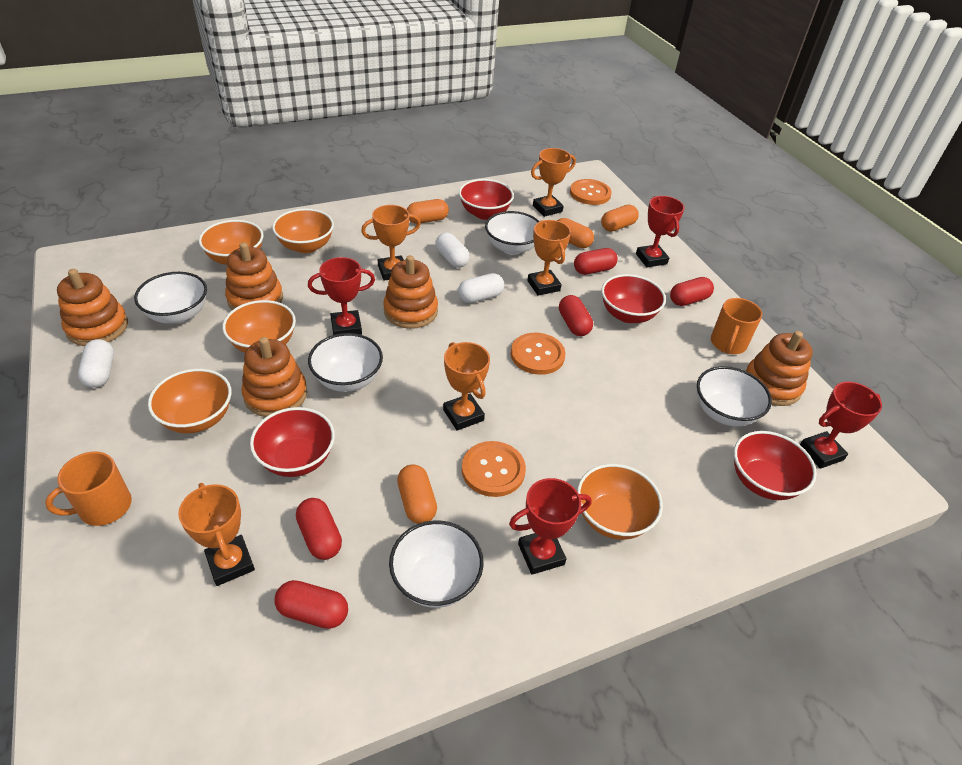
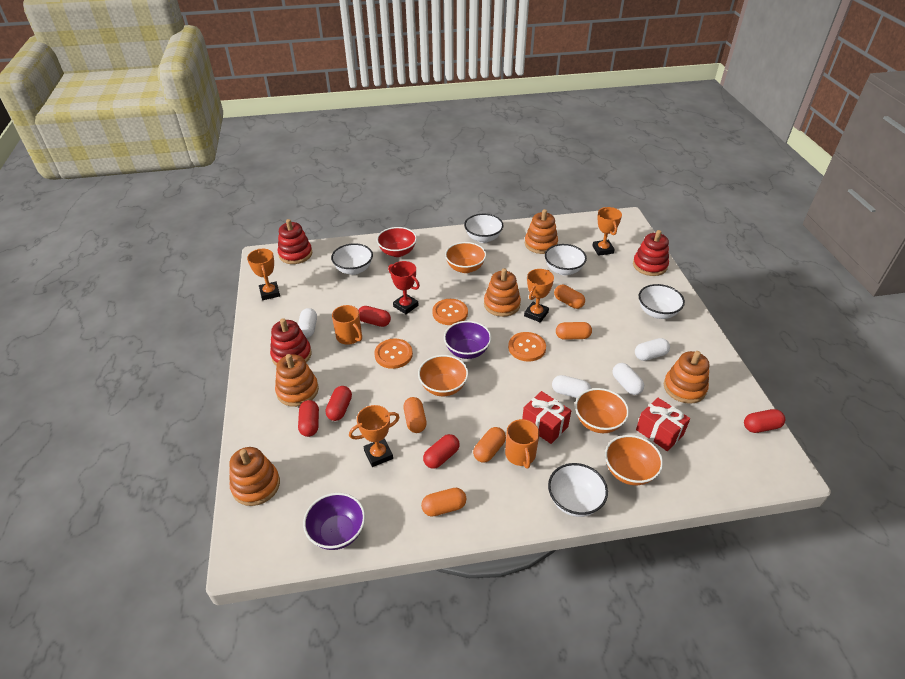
orange bowl: [148,369,232,433] [199,220,263,265] [222,300,296,353] [272,208,334,253] [577,464,663,540] = 5 -> [418,355,468,396] [445,242,486,273] [575,388,629,433] [605,435,663,485] = 4
orange capsule: [397,464,437,524] [407,199,449,224] [557,218,594,248] [601,205,639,232] = 4 -> [403,397,427,433] [421,488,466,517] [473,427,506,463] [554,285,585,309] [556,322,592,340] = 5
orange trophy: [178,483,255,586] [361,205,421,281] [443,342,490,431] [527,220,571,296] [531,148,576,217] = 5 -> [247,249,280,300] [349,405,400,467] [524,269,554,323] [592,207,622,256] = 4
purple bowl: none = 0 -> [303,493,365,550] [444,321,492,359] = 2
red bowl: [250,407,335,477] [459,179,514,220] [601,274,666,323] [734,431,817,500] = 4 -> [377,227,417,257] = 1
red gift: none = 0 -> [522,391,571,444] [636,398,690,451] = 2
red stacking toy: none = 0 -> [270,318,312,366] [278,219,312,264] [633,230,669,276] = 3
red trophy: [308,257,375,335] [509,478,592,575] [636,196,685,267] [800,382,882,469] = 4 -> [388,261,420,314] = 1
white capsule: [78,339,114,388] [436,233,470,268] [458,273,504,303] = 3 -> [298,308,317,338] [552,375,591,398] [613,363,644,395] [635,338,670,361] = 4

